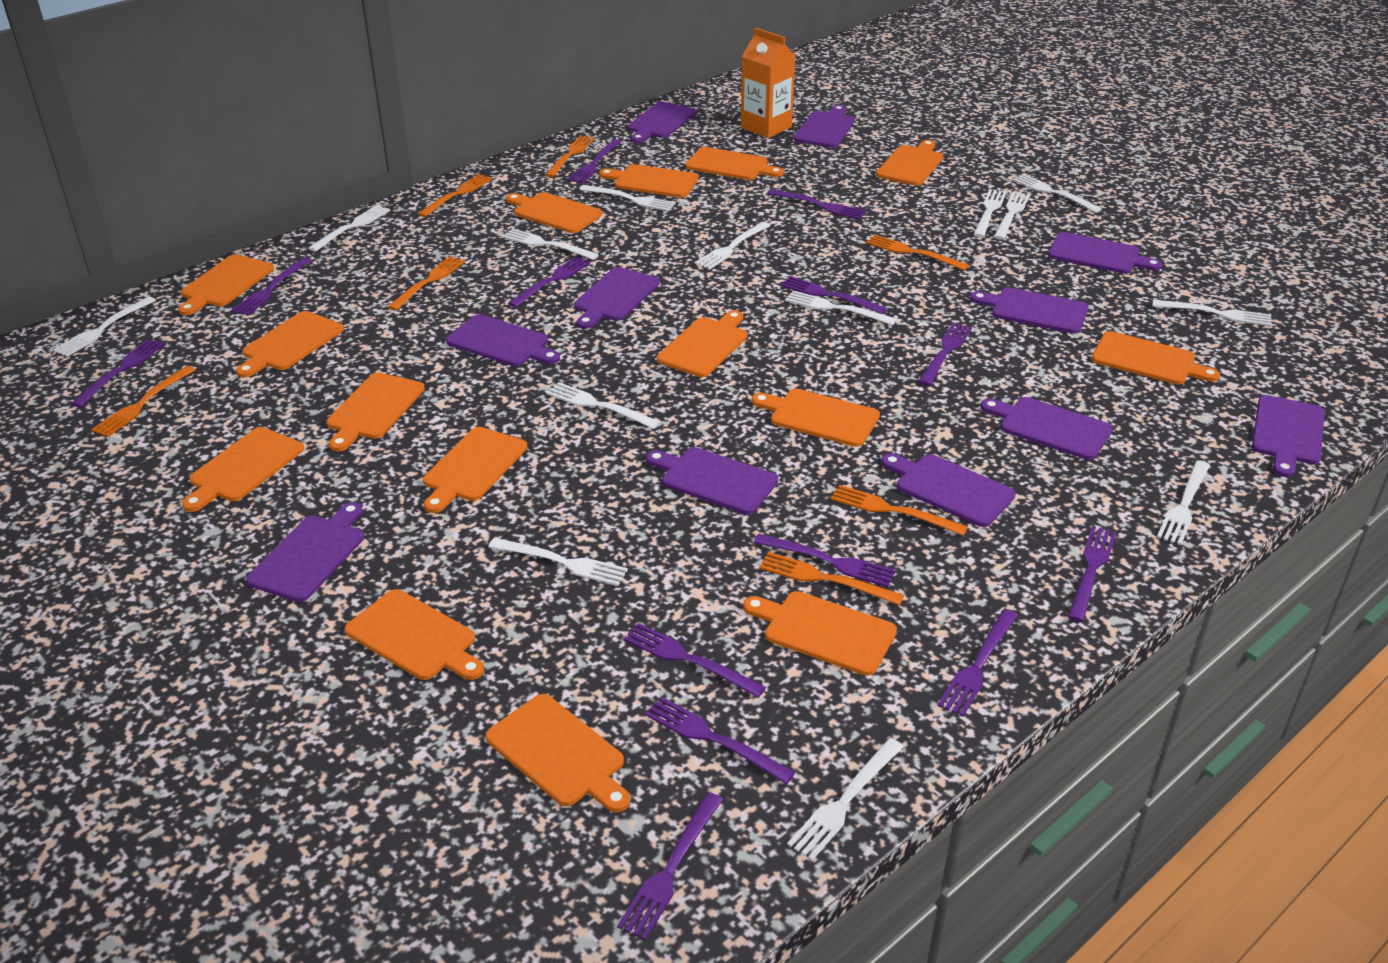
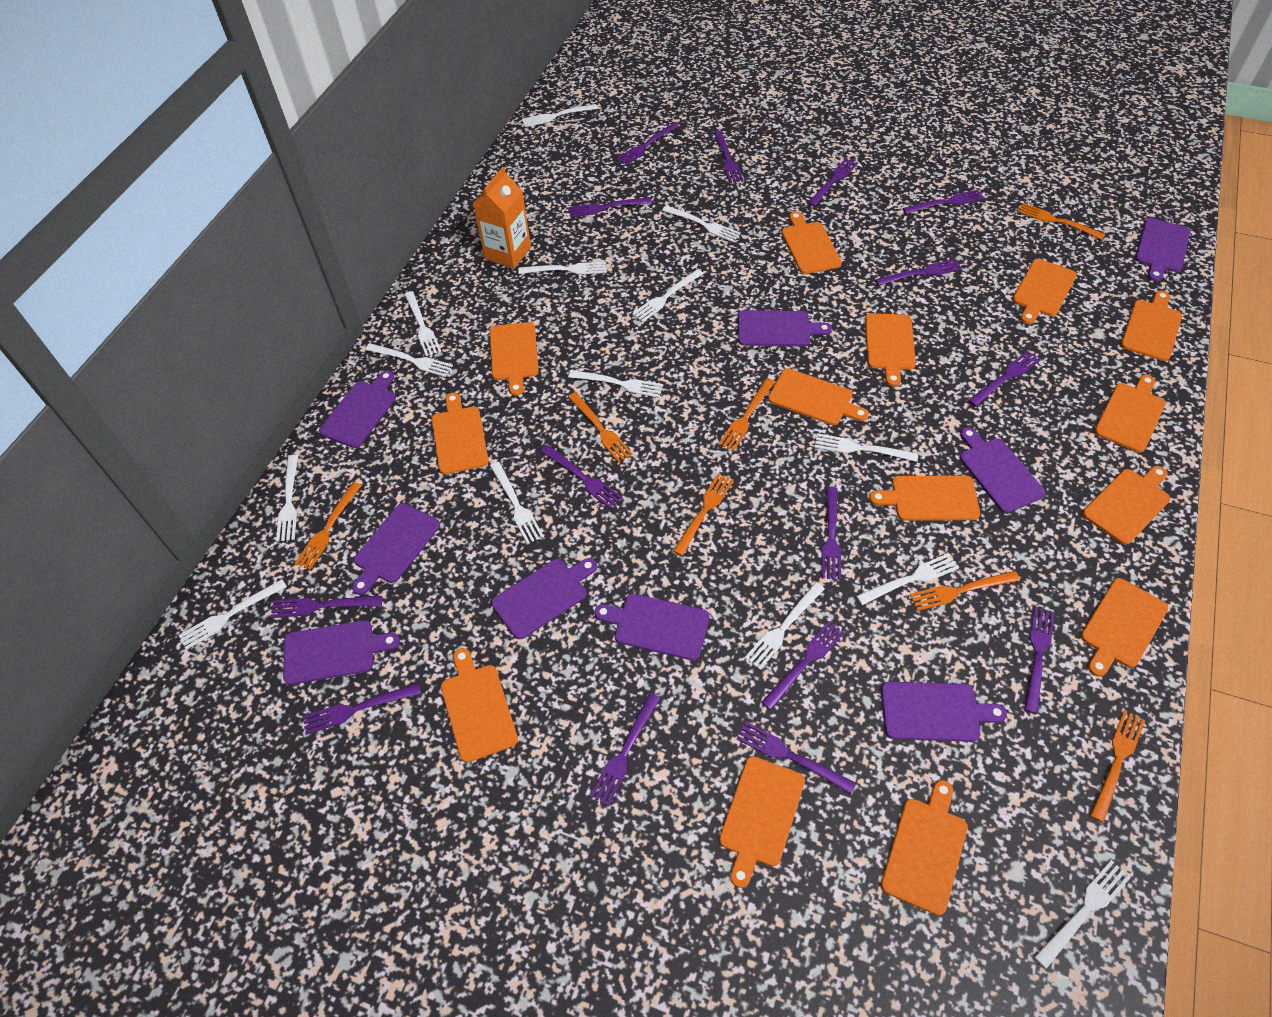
orange cutting board: [178,254,274,315] [182,427,304,512] [236,311,344,378] [326,373,425,452] [345,589,484,680] [423,427,527,513] [486,694,630,813] [506,192,602,233] [599,164,699,198] [657,310,747,377] [685,147,784,180] [743,591,897,676] [752,389,880,447] [876,140,944,186] [1091,331,1220,385] = 15 -> [432,393,489,474] [441,648,518,763] [490,322,539,396] [719,756,805,888] [768,368,869,425] [782,211,842,274] [865,313,916,386] [869,476,980,520] [881,780,968,915] [1013,259,1077,324] [1081,578,1168,677] [1082,466,1170,545] [1094,375,1166,453] [1121,291,1182,361] = 14
purple cutting board: [246,502,364,602] [446,314,560,366] [574,267,660,329] [628,102,696,143] [646,447,778,514] [794,105,855,148] [881,454,1016,527] [970,287,1089,334] [981,397,1113,460] [1048,232,1162,274] [1252,395,1325,477] = 11 -> [283,620,400,685] [319,370,396,448] [352,503,440,595] [491,558,597,639] [594,594,710,660] [738,310,832,346] [881,682,1007,742] [960,427,1046,513] [1135,218,1190,282] = 9
purple fork: [71,339,164,407] [232,257,312,316] [508,257,590,307] [568,139,621,184] [617,792,723,941] [623,623,766,698] [645,696,796,784] [754,534,896,587] [768,189,866,219] [781,276,887,314] [919,322,972,386] [938,609,1018,717] [1068,526,1116,622] = 13 -> [271,596,382,618] [303,683,421,735] [541,445,623,509] [568,197,652,217] [590,693,660,806] [616,123,679,165] [714,131,744,183] [737,722,856,794] [761,621,845,710] [808,158,858,206] [822,487,841,580] [875,259,962,286] [903,190,985,214] [968,351,1041,406] [1024,608,1055,714] = 15

